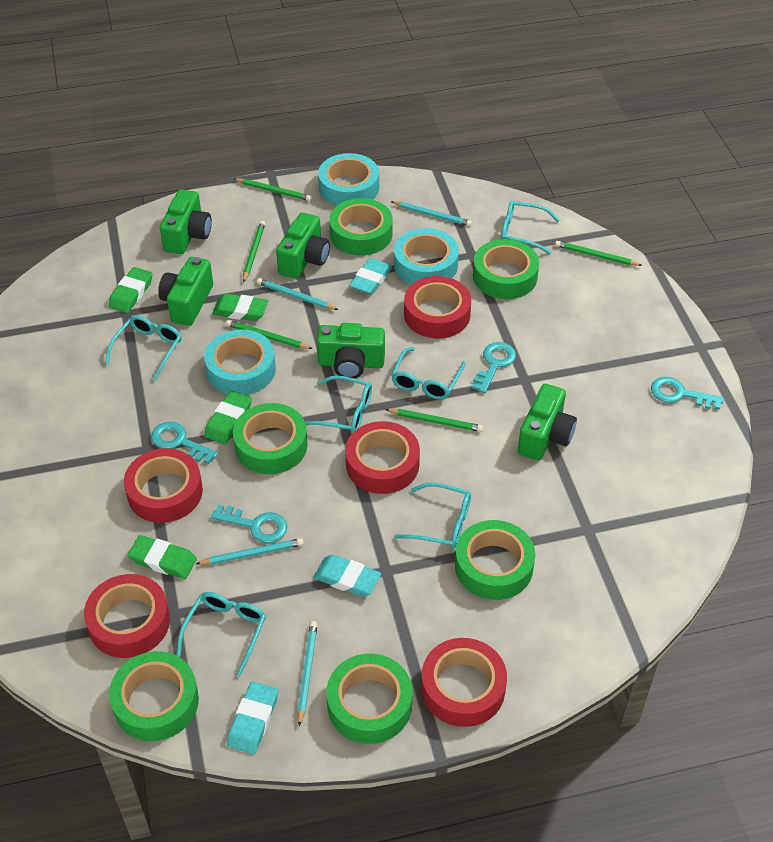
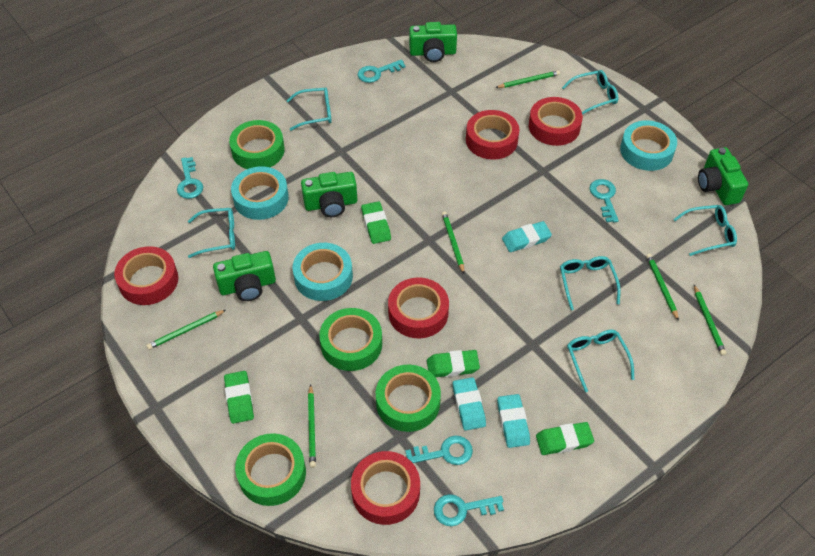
green camera: [158,257,213,326] [160,189,212,254] [276,212,330,278] [317,323,385,378] [518,384,577,460] = 5 -> [213,251,276,301] [301,172,357,217] [409,22,457,62] [698,147,748,205] = 4
green pencil: [226,320,313,349] [234,178,312,201] [243,221,265,283] [385,409,483,432] [555,241,642,266] = 5 -> [146,310,226,350] [308,384,316,468] [442,211,464,274] [495,70,560,88] [646,254,679,321] [694,285,726,356] = 6
green tape: [109,651,199,741] [233,403,308,474] [326,654,412,744] [329,198,393,255] [455,520,535,600] [473,239,539,299] = 6 -> [229,120,285,169] [235,433,306,506] [319,308,382,371] [376,365,441,432] = 4
turquoise key: [151,422,218,464] [211,505,287,543] [472,342,516,393] [651,377,724,410] = 4 -> [177,157,203,199] [358,59,406,83] [405,435,473,465] [434,494,504,526] [590,179,619,222] = 5
turquoise pencil: [196,538,304,565] [257,278,338,310] [297,621,318,727] [391,201,472,226] = 4 -> none = 0

